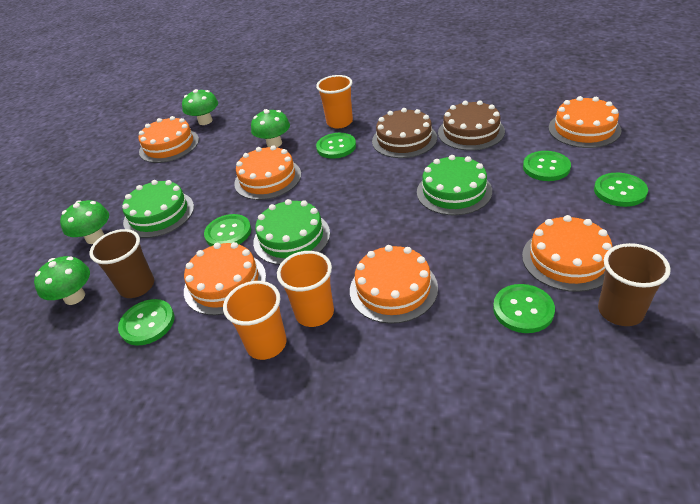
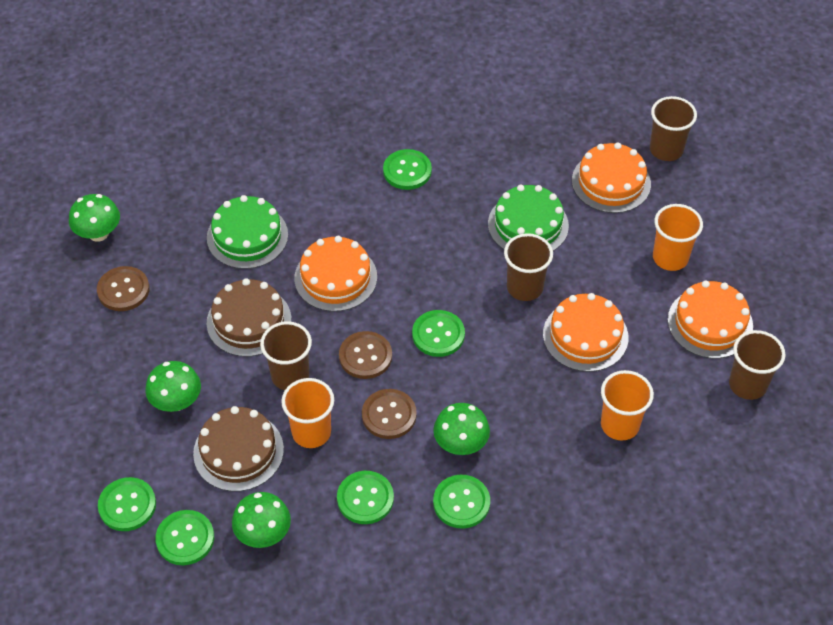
brown button: none = 0 -> [97,266,149,311] [339,331,392,379] [362,389,417,439] = 3
brown cup: [89,229,154,298] [598,243,671,326] = 2 -> [260,321,312,390] [504,233,553,301] [650,96,697,161] [729,330,786,400] = 4
green cake: [122,180,194,238] [253,199,330,265] [417,155,492,215] = 3 -> [207,195,288,269] [488,185,569,251] = 2
orange cake: [138,116,199,163] [184,242,266,315] [234,145,301,200] [350,245,438,324] [522,215,613,292] [549,96,621,148] = 6 -> [294,236,377,312] [543,293,628,372] [572,143,651,213] [668,280,753,358] = 4

